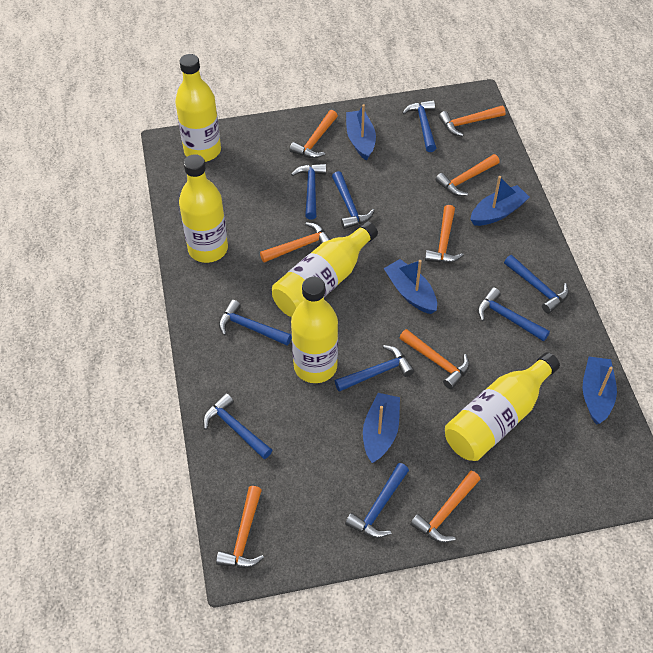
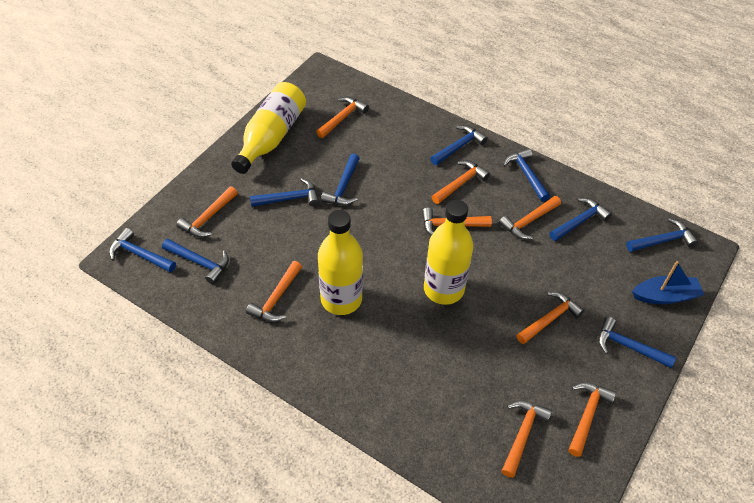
blue boat: [346,104,376,161] [363,393,400,463] [384,259,437,314] [470,176,530,226] [583,357,617,425] = 5 -> [632,261,704,304] = 1
orange hammer: [216,486,264,568] [260,222,331,263] [290,110,338,158] [400,329,470,389] [410,471,480,543] [425,205,464,263] [435,154,500,196] [439,106,506,137] = 8 -> [177,186,238,237] [246,261,302,322] [316,97,369,138] [422,208,492,236] [432,161,490,204] [499,196,561,239] [502,400,552,478] [516,292,585,344] [568,382,616,457] = 9
yellow bottle: [175,54,221,162] [179,154,228,263] [272,221,378,317] [291,277,338,383] [445,352,560,461] = 5 -> [231,82,306,174] [318,210,363,315] [424,200,473,305] = 3

